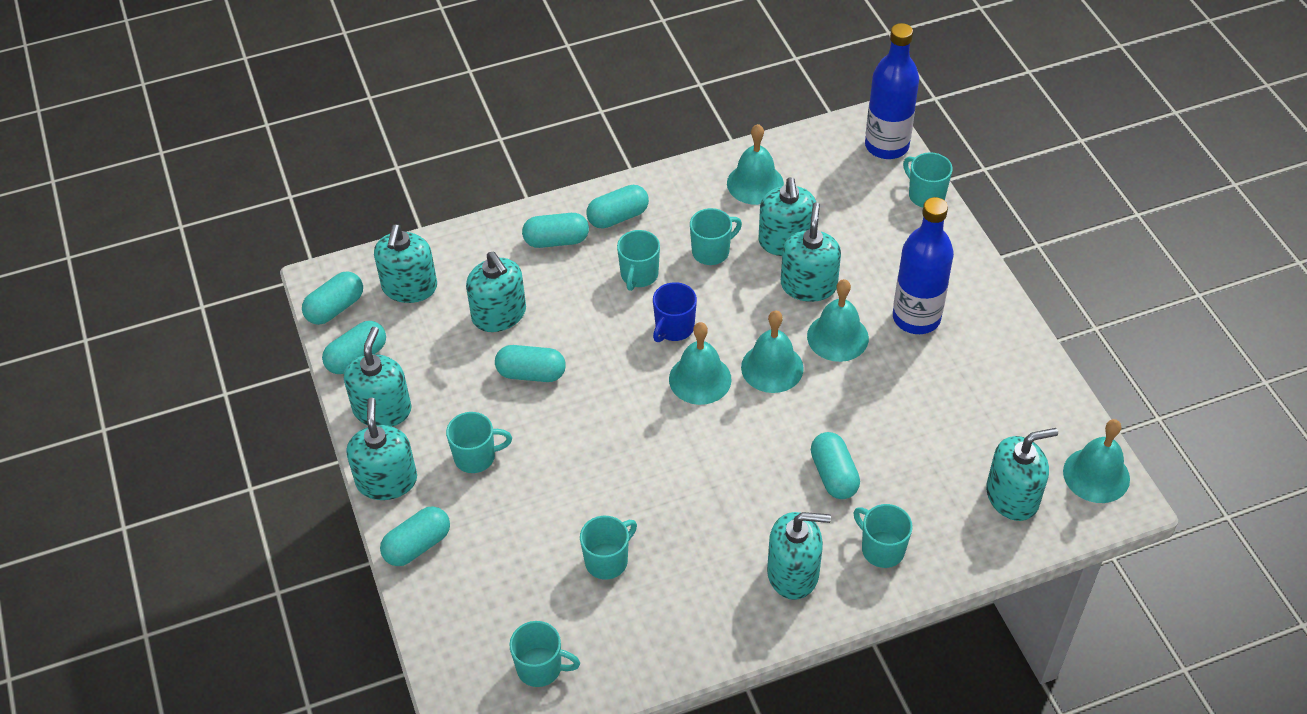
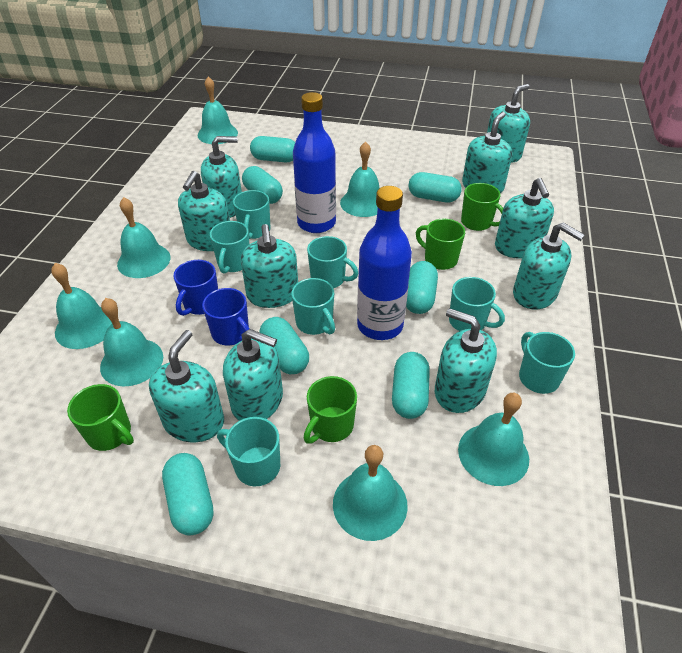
blue mug: [653,282,697,342] = 1 -> [174,260,218,316] [202,288,249,346] = 2
green mug: none = 0 -> [67,384,134,451] [304,376,357,444] [416,219,465,270] [461,183,503,231] = 4
turquoise bell: [669,322,732,405] [727,124,784,205] [741,310,804,393] [807,279,869,362] [1063,419,1130,503] = 5 -> [51,263,112,349] [100,298,163,386] [117,197,170,278] [198,76,238,144] [333,445,408,541] [340,141,379,217] [458,393,529,486] = 7
turquoise soap dispenser: [344,327,412,427] [346,398,417,500] [374,224,437,303] [466,251,526,332] [759,177,816,256] [767,512,831,600] [781,202,841,302] [986,428,1058,521] = 8 -> [149,330,224,442] [178,171,230,251] [201,136,242,218] [223,329,283,421] [241,224,298,308] [435,308,497,413] [462,112,512,193] [487,84,530,163] [495,178,554,259] [513,222,585,309] = 10

